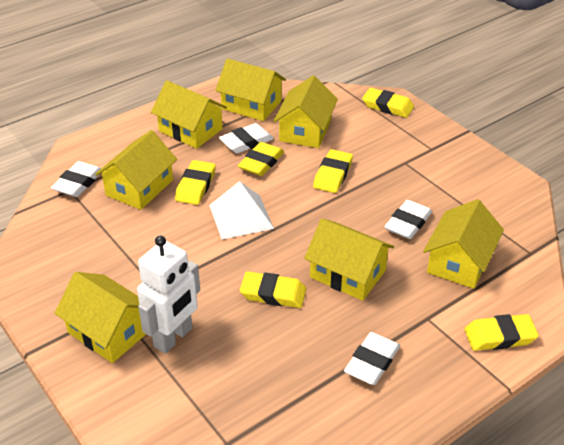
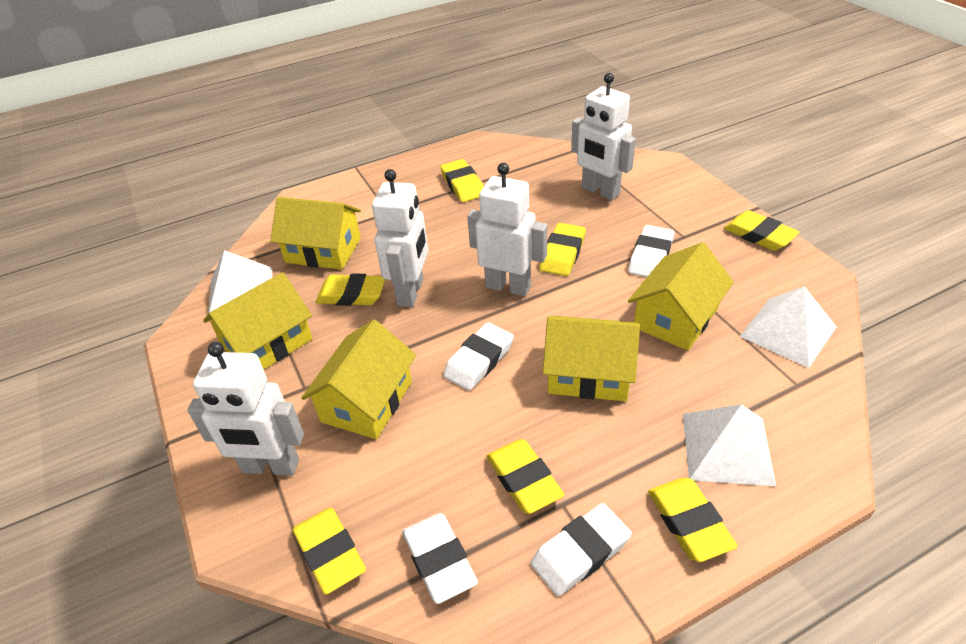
white pyramid: [209,181,274,239] = 1 -> [208,250,272,314] [683,404,776,486] [739,286,837,368] = 3
white robot: [137,235,200,354] = 1 -> [188,342,304,476] [372,169,428,307] [467,163,547,297] [571,73,636,200] = 4
yellow eraser: [175,160,215,205] [238,142,284,176] [240,271,306,308] [313,149,353,193] [362,88,414,118] [464,314,539,351] = 6 -> [292,508,366,595] [316,273,385,306] [440,159,484,202] [486,439,564,514] [539,223,586,276] [648,477,738,562] [724,210,799,251] = 7
yellow house: [54,272,146,363] [95,130,177,210] [151,80,227,149] [215,59,286,121] [273,75,338,148] [304,218,394,301] [423,199,504,289] = 7 -> [203,272,312,369] [270,197,361,270] [301,320,416,439] [543,316,640,401] [628,242,734,351] = 5

